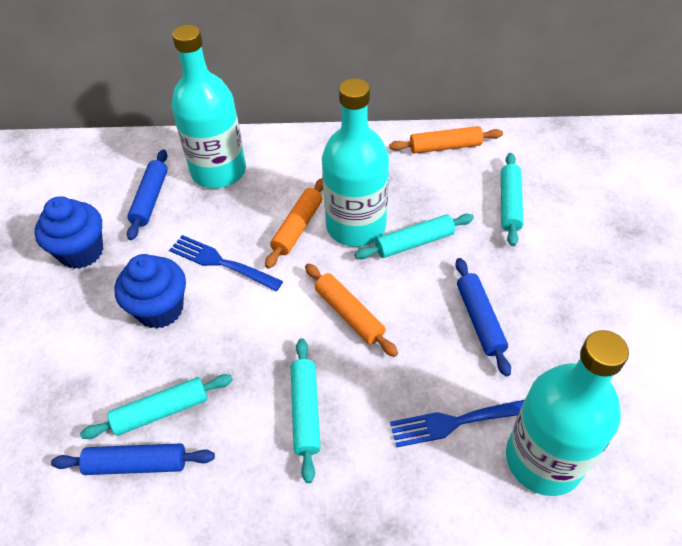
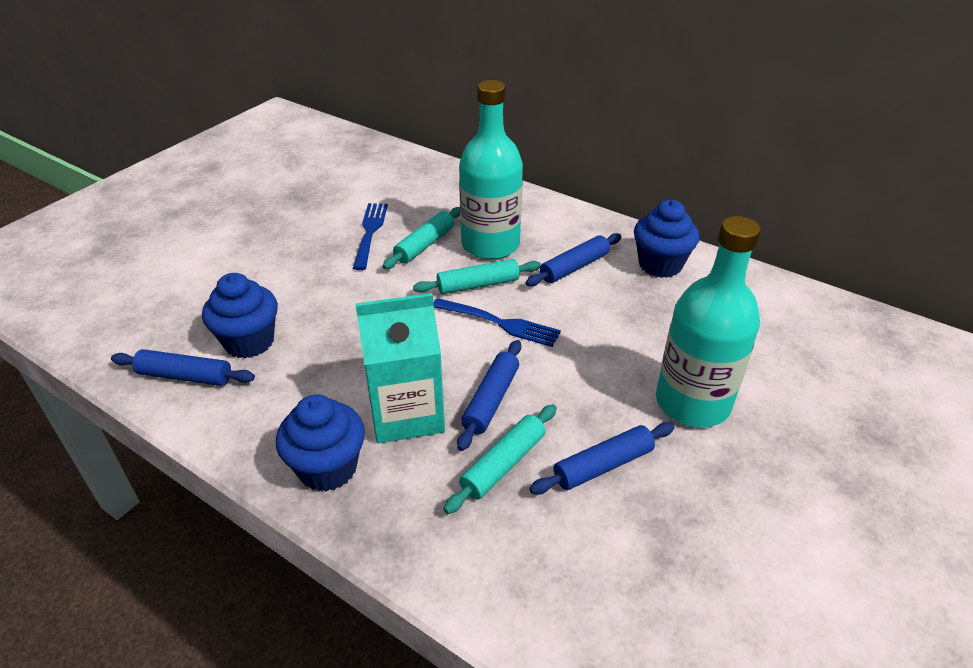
blue cupcake: [34,196,103,269] [115,254,186,329] = 2 -> [202,273,278,359] [276,394,365,492] [634,200,699,278] = 3
blue rolling pin: [51,443,215,475] [127,149,167,240] [455,258,511,377] = 3 -> [111,349,255,386] [457,340,521,451] [526,233,622,286] [529,422,675,494] = 4
orange rolling pin: [265,178,323,269] [305,264,398,357] [389,126,503,154] = 3 -> none = 0
turquoise bottle: [172,25,246,188] [322,78,389,247] [506,330,629,496] = 3 -> [459,80,523,260] [656,216,761,427] = 2
turquoise carton: none = 0 -> [355,293,445,444] = 1
turquoise rolling pin: [80,374,233,439] [291,338,321,483] [355,214,474,259] [501,153,523,246] = 4 -> [383,207,460,269] [413,259,541,294] [443,404,557,514] = 3

